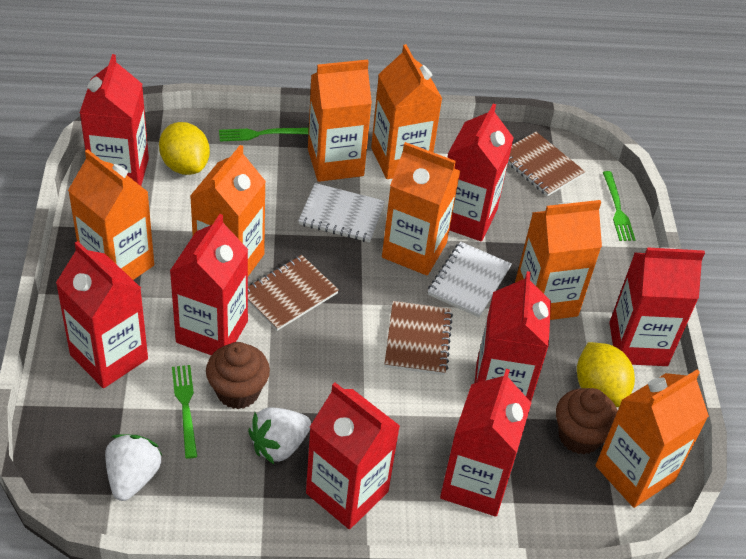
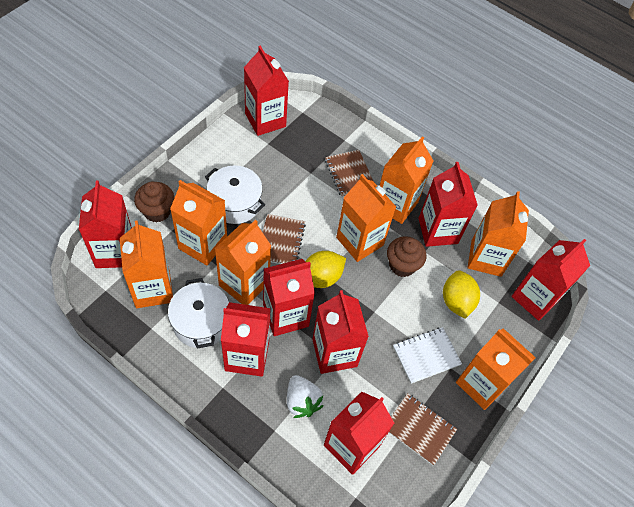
green fork: [172,365,197,459] [219,128,309,142] [603,171,635,241] = 3 -> none = 0
white notebook: [298,183,385,242] [428,242,511,317] = 2 -> [393,327,462,384] = 1
white pot: none = 0 -> [168,278,229,349] [205,166,265,224] = 2
white strawberry: [105,434,163,501] [248,407,311,464] = 2 -> [287,375,323,418] = 1

